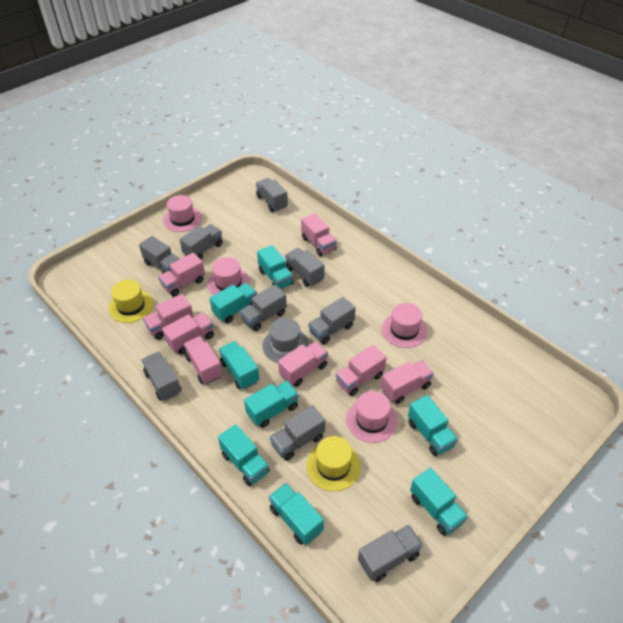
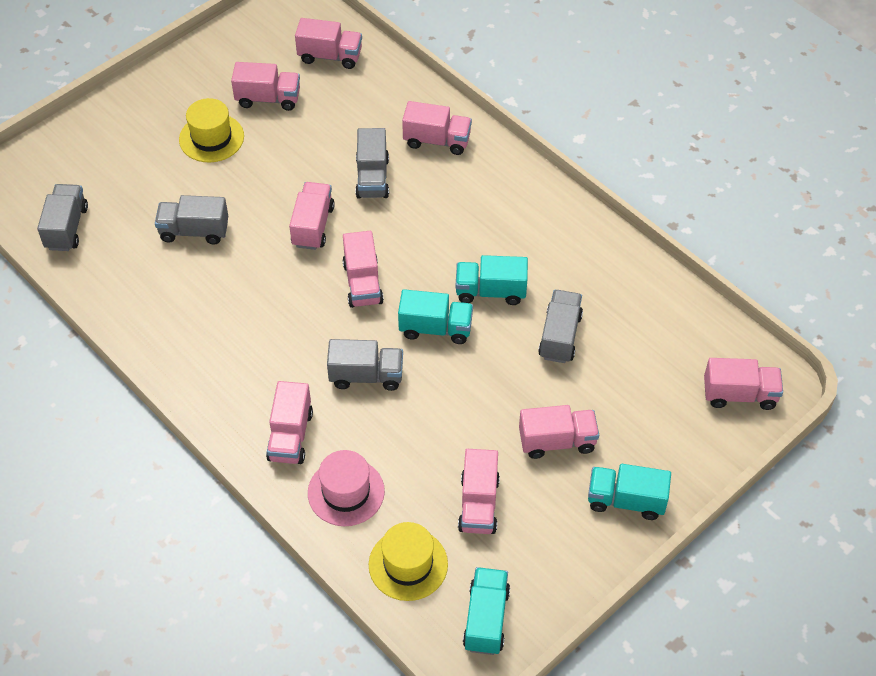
grey hat: [263,318,309,363] = 1 -> none = 0
grey truck: [139,236,180,274] [141,352,181,401] [180,224,223,260] [240,285,287,331] [256,178,288,212] [270,405,325,461] [285,248,325,287] [308,297,356,344] [358,525,423,582] = 9 -> [37,184,88,251] [155,195,228,245] [327,339,403,391] [355,128,389,199] [538,290,583,363] = 5
pink hat: [163,195,202,232] [207,257,250,295] [346,391,398,443] [382,303,428,348] = 4 -> [308,450,385,526] = 1
pink truck: [143,294,194,340] [158,253,205,297] [162,313,214,355] [183,336,222,384] [278,341,328,387] [301,213,337,256] [336,345,387,396] [381,360,434,404] = 8 -> [231,62,300,111] [266,381,313,464] [289,182,335,250] [295,18,362,69] [342,231,384,308] [402,101,472,155] [458,449,500,534] [519,405,599,459] [704,358,783,410] = 9
turquoise truck: [210,283,257,323] [218,424,270,486] [219,341,260,389] [244,381,299,428] [257,245,294,289] [269,483,324,545] [408,395,458,456] [410,468,468,536] = 8 -> [398,289,473,344] [456,255,528,305] [463,567,510,655] [588,464,671,520] = 4

